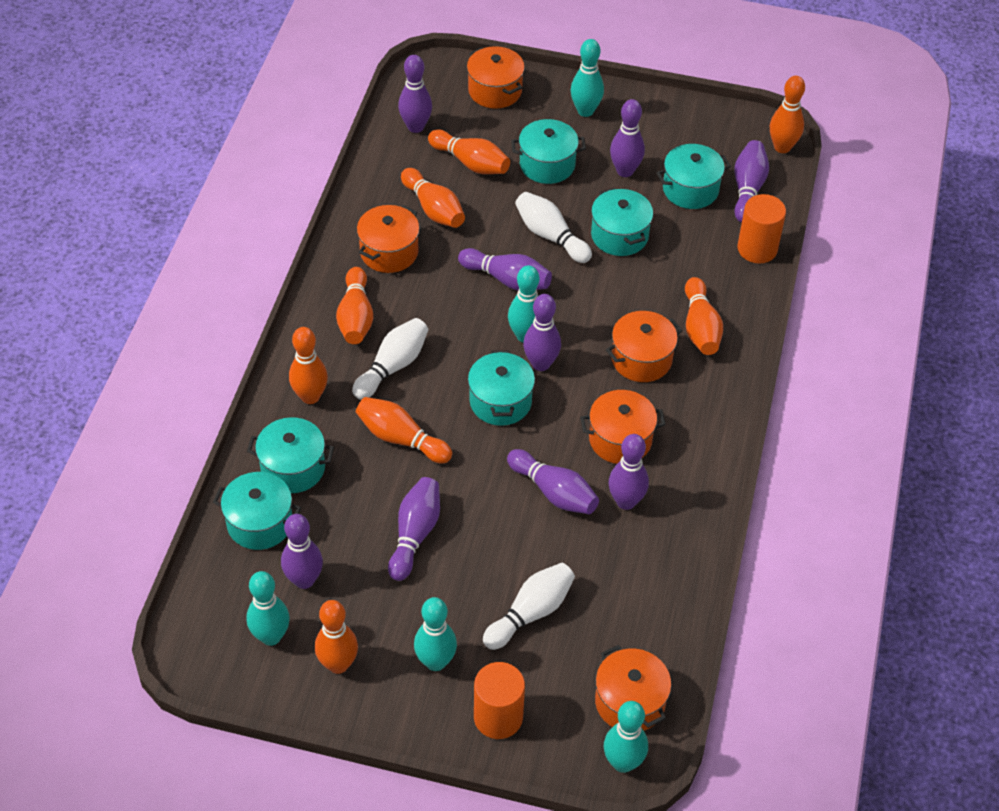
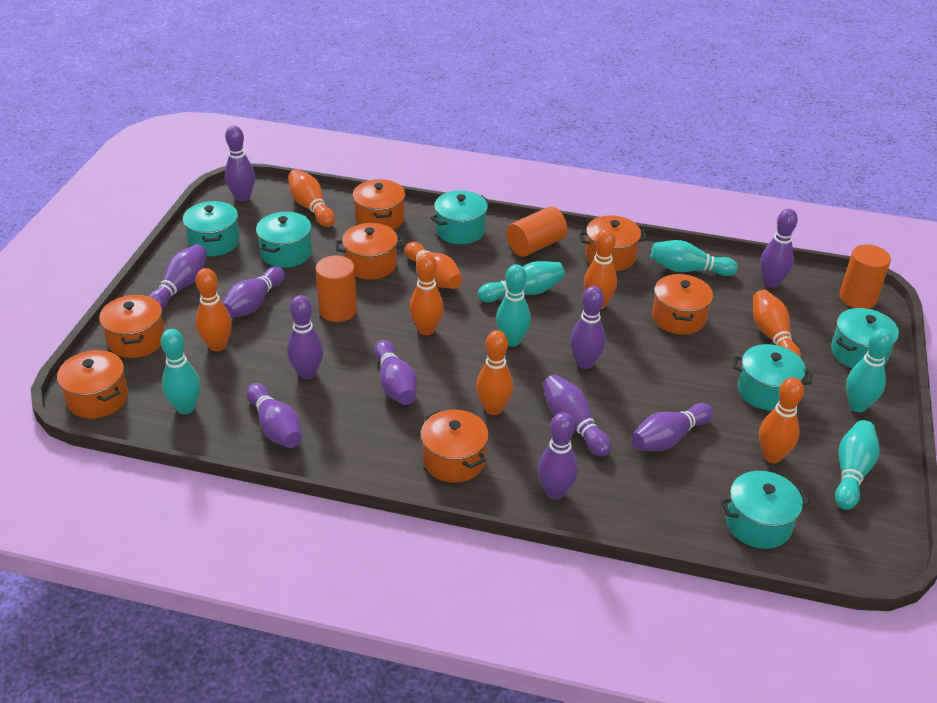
orange cylinder: [474,662,525,739] [738,194,786,264] = 2 -> [315,255,357,322] [506,206,567,257] [839,245,891,309] = 3
orange pot: [357,205,420,273] [467,46,525,109] [580,390,666,464] [595,645,671,731] [606,311,683,382] = 5 -> [57,350,128,419] [99,294,165,358] [335,223,405,279] [353,179,406,230] [421,409,489,483] [579,216,648,271] [652,274,713,335] = 7
purple bowling pin: [281,514,323,589] [388,477,440,581] [398,55,432,133] [458,248,552,291] [507,449,599,514] [523,294,561,371] [609,434,649,510] [610,99,645,177] [734,140,769,223] = 9 -> [149,244,207,310] [222,266,285,318] [225,125,255,202] [246,383,302,448] [287,295,323,379] [374,340,417,405] [538,412,578,500] [543,375,611,456] [570,286,606,369] [631,403,713,451] [760,209,798,288] = 11
turquoise bowling pin: [246,571,290,646] [414,597,457,671] [508,265,540,342] [571,39,604,117] [604,701,648,773] = 5 -> [161,329,201,414] [478,261,565,302] [496,264,531,347] [650,240,738,276] [835,420,879,510] [846,328,893,412] = 6
white bowling pin: [352,318,428,400] [483,563,575,650] [515,192,592,263] = 3 -> none = 0

